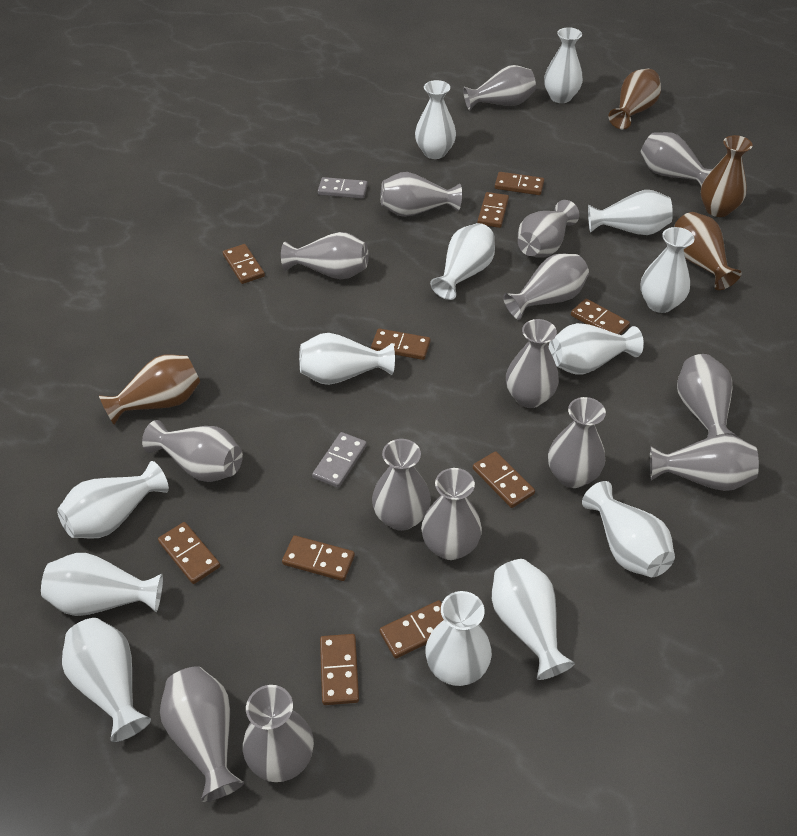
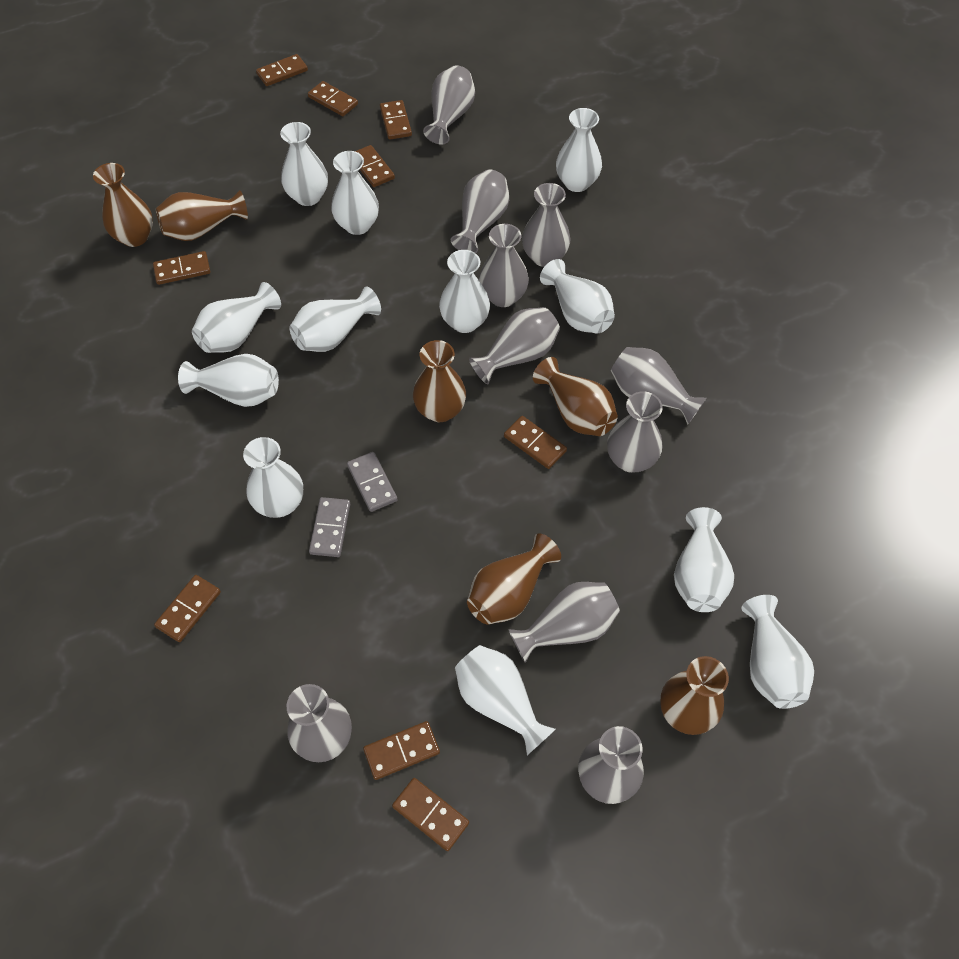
brown domino: [158,522,220,584] [223,244,265,284] [282,535,355,581] [320,634,359,705] [371,328,431,360] [379,600,444,659] [473,451,535,508] [477,192,509,228] [495,172,544,195] [571,298,630,335] = 10 -> [153,251,210,285] [154,575,221,642] [256,54,308,86] [308,81,358,116] [355,145,395,187] [363,721,440,780] [380,100,412,139] [392,778,469,851] [504,416,567,469] = 9
brown vase: [99,354,200,425] [608,69,661,129] [674,212,742,290] [701,135,753,217] = 4 -> [93,163,153,247] [156,190,248,241] [413,340,466,422] [467,533,561,625] [533,357,618,436] [660,656,729,735] = 6
grey vase: [142,420,243,482] [160,666,244,802] [243,685,314,782] [281,232,368,279] [372,439,431,531] [381,172,462,217] [421,468,482,560] [463,65,536,111] [503,254,589,320] [506,319,559,408] [518,200,579,258] [548,397,606,488] [641,132,713,186] [650,434,759,491] [677,354,738,438] = 15 -> [287,684,352,762] [423,65,475,145] [451,169,509,253] [469,307,560,384] [479,224,529,307] [508,582,620,663] [522,183,571,267] [578,726,644,804] [607,391,663,473] [611,347,707,425] = 10
white vase: [41,553,163,616] [57,461,169,539] [62,618,151,742] [299,333,395,385] [415,80,456,159] [425,591,492,686] [430,223,495,300] [492,559,575,680] [544,27,583,103] [549,323,644,374] [582,481,675,577] [588,190,673,235] [640,227,694,313] = 13 -> [178,354,279,407] [192,282,281,353] [243,437,303,518] [280,122,328,206] [290,286,381,352] [331,151,379,235] [439,250,490,333] [455,645,556,755] [540,259,615,334] [556,108,602,192] [674,507,734,612] [741,595,814,709] = 12

